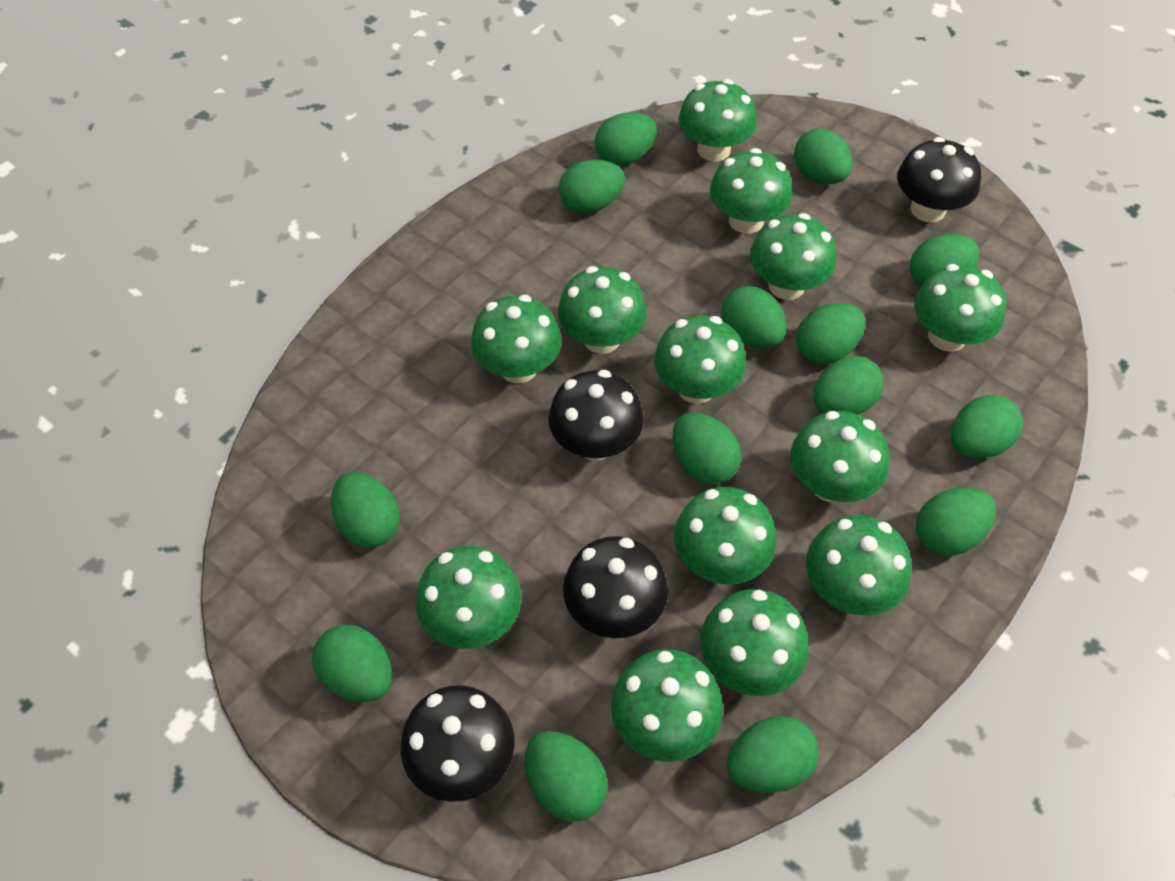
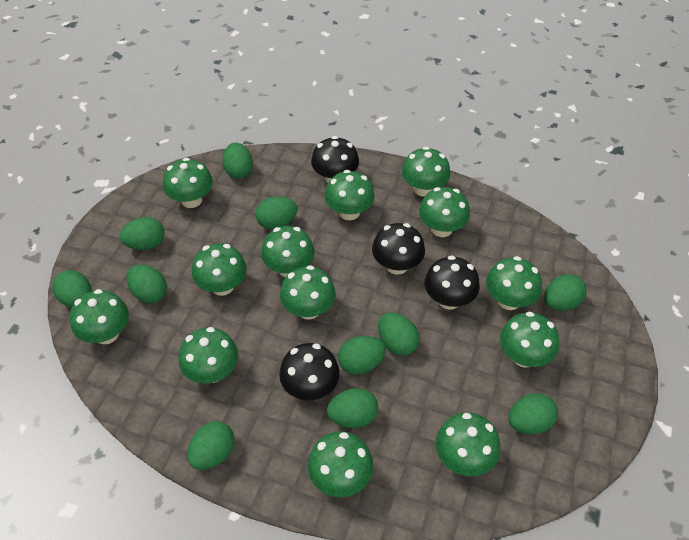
green egg: [312,625,392,702] [331,472,400,548] [525,731,608,822] [559,160,625,213] [595,112,657,166] [672,412,741,484] [721,286,787,348] [727,716,819,793] [794,129,852,184] [796,303,865,365] [813,356,884,414] [910,234,980,286] [916,488,996,556] [951,395,1023,458] = 14 -> [52,270,92,308] [120,217,165,250] [126,265,167,303] [187,421,235,470] [222,143,253,179] [256,196,298,229] [327,388,378,428] [338,336,386,375] [378,312,420,355] [508,393,558,434] [544,274,587,311] = 11

